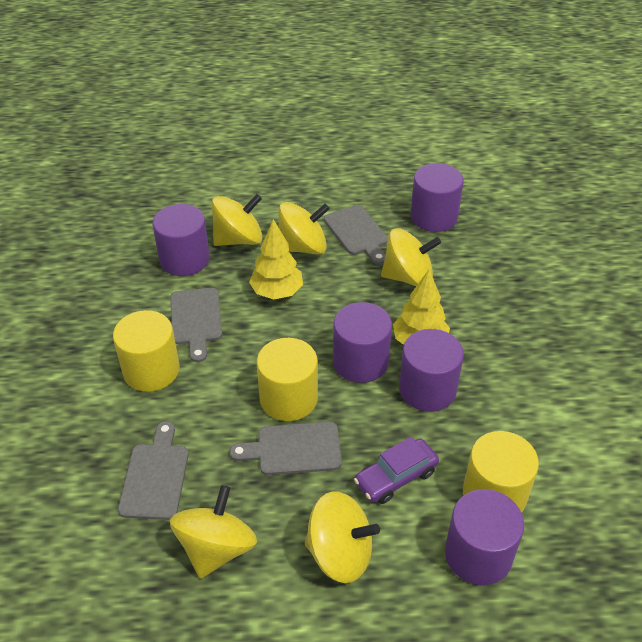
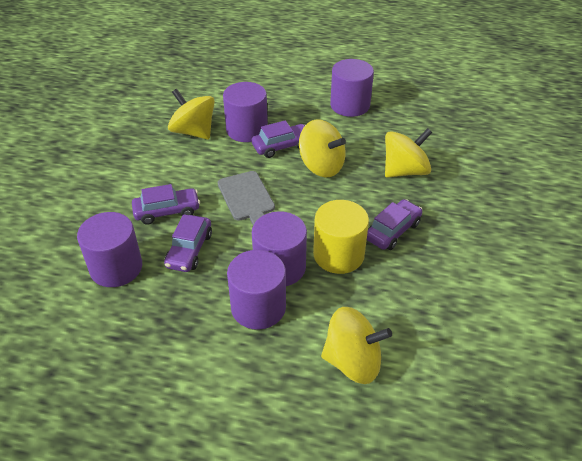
grey cutting board: [118,421,189,520] [170,288,222,362] [229,422,342,475] [324,205,388,265] = 4 -> [218,171,275,225] = 1
purple car: [354,437,439,504] = 1 -> [132,184,200,225] [164,214,212,272] [252,120,305,158] [367,199,422,250] = 4
yellow cylinder: [113,310,180,392] [257,338,318,421] [463,431,539,513] = 3 -> [313,200,369,274] = 1
yellow spinning top: [170,485,257,579] [211,194,263,246] [278,202,330,254] [305,491,380,583] [381,228,441,286] = 5 -> [168,89,215,140] [299,119,346,177] [321,307,392,384] [385,128,432,178] = 4
yellow tree: [249,219,303,300] [393,270,450,345] = 2 -> none = 0

